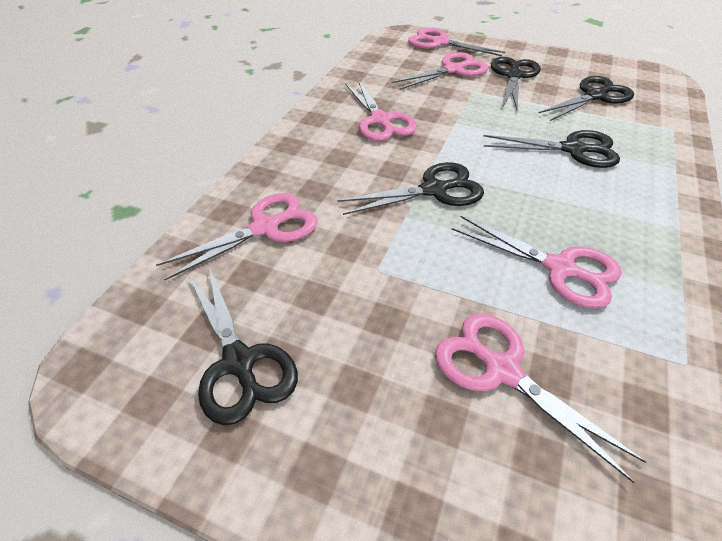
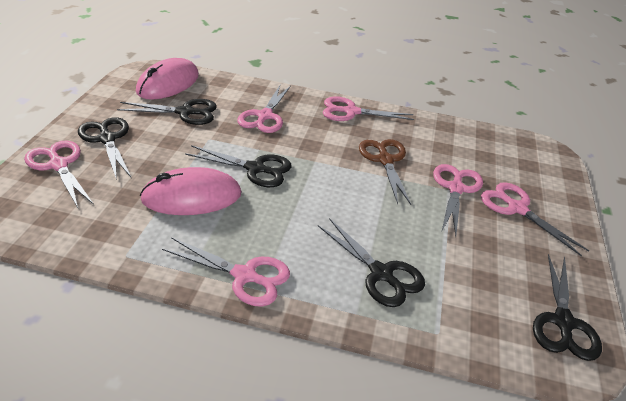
brown scissors: none = 0 -> [359,139,411,205] = 1
pink mouse: none = 0 -> [136,58,199,100] [140,167,242,215] = 2

